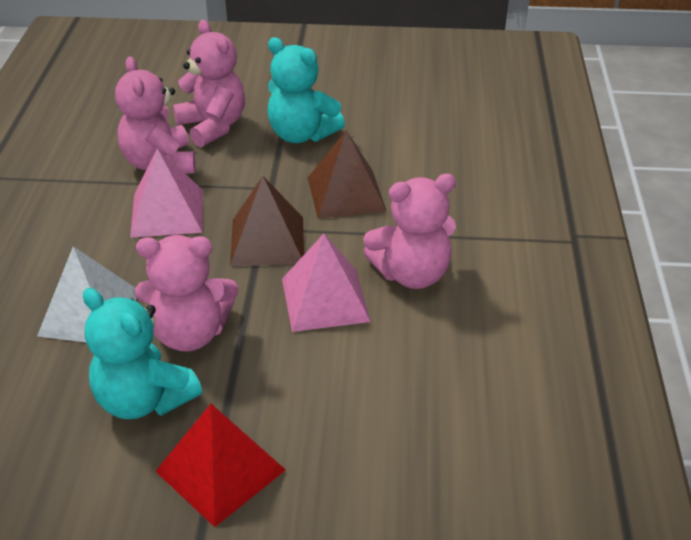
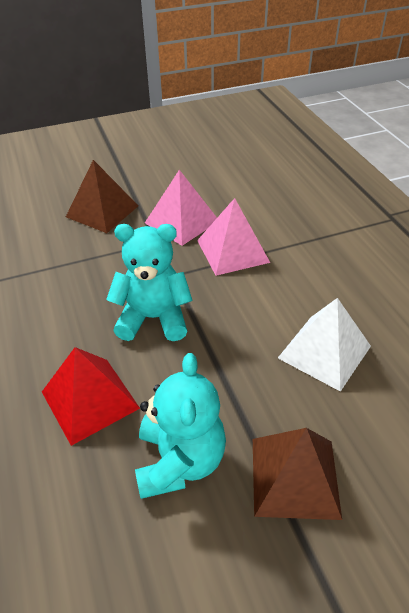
pink teddy bear: [115,56,196,174] [135,235,238,352] [173,20,245,147] [363,174,456,289] = 4 -> none = 0

